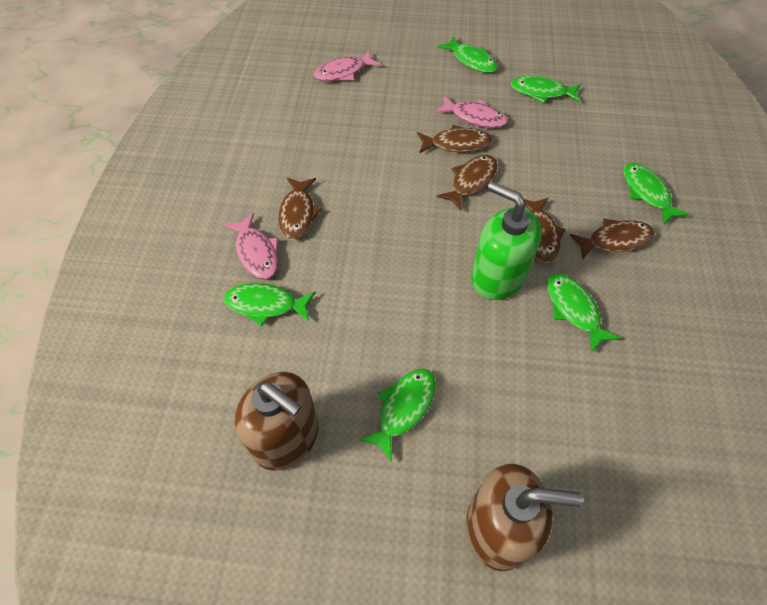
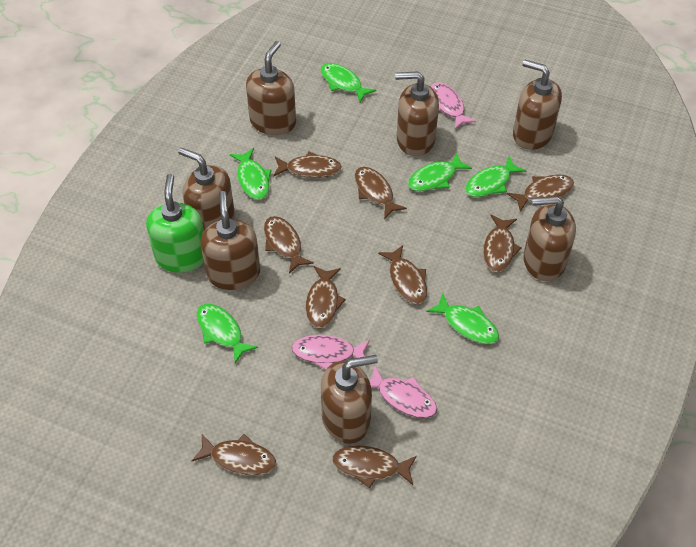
brown fish: [278,178,322,240] [417,125,492,153] [436,155,498,211] [524,197,565,263] [569,218,655,260] = 5 -> [192,434,276,475] [264,216,314,274] [273,151,342,178] [306,266,346,328] [332,446,417,488] [355,167,407,219] [378,245,427,304] [483,215,522,272] [507,175,574,212] = 9
brown soap dispenser: [235,372,319,471] [466,464,582,571] = 2 -> [178,147,235,231] [200,191,260,290] [246,41,296,135] [321,355,378,444] [395,71,439,156] [513,60,562,150] [523,196,576,281] = 7

